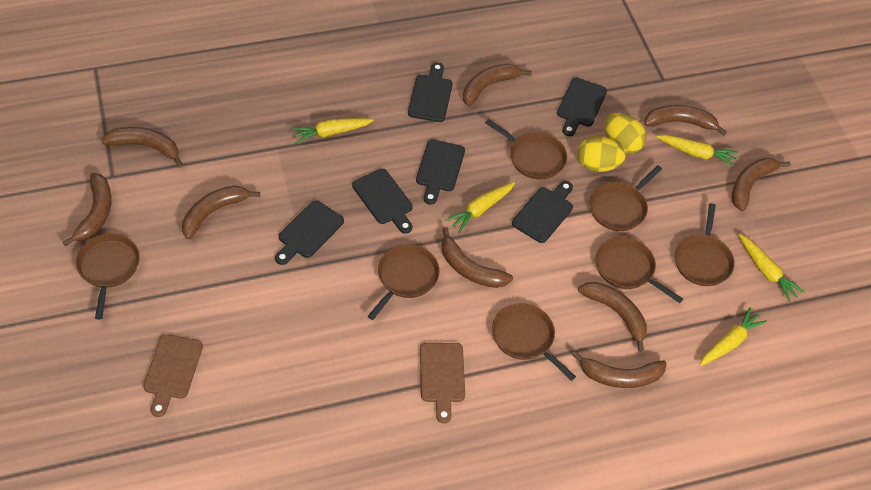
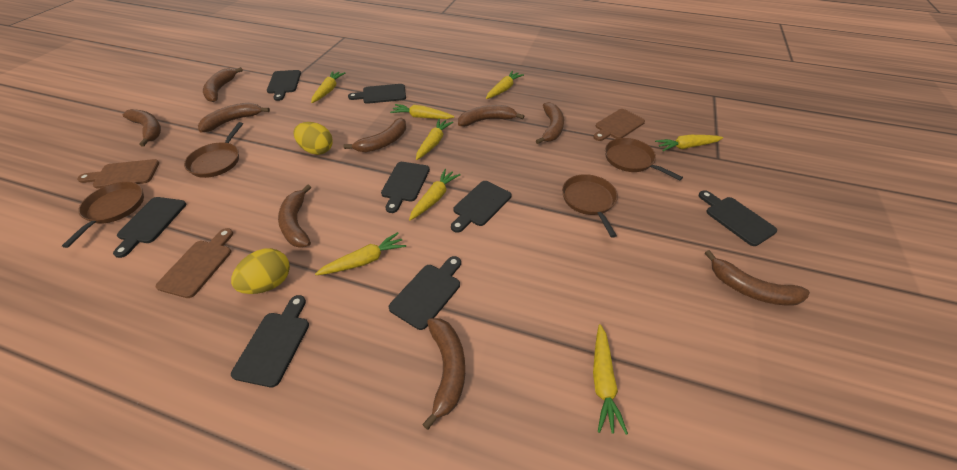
black cutting board: [275,200,344,265] [352,169,413,234] [408,63,453,122] [416,139,465,205] [512,181,573,243] [557,78,607,136] = 6 -> [113,197,186,258] [231,295,309,387] [267,70,301,101] [348,84,406,104] [381,162,430,213] [389,256,461,330] [451,181,511,233] [699,190,777,246] = 8
brown cutting board: [143,334,203,417] [420,343,465,423] = 2 -> [77,159,159,188] [155,228,233,298] [593,109,645,141] = 3
brown pan: [76,234,140,319] [368,245,440,320] [485,119,567,180] [492,303,576,381] [589,165,662,231] [595,237,683,303] [675,203,735,286] = 7 -> [62,182,144,248] [184,122,243,178] [562,174,618,238] [605,138,683,181] = 4
yellow carrot: [291,118,374,144] [445,182,515,233] [656,135,737,167] [700,307,767,366] [738,234,804,302] = 5 -> [311,71,345,103] [315,232,406,275] [390,104,454,119] [409,169,460,220] [416,119,453,160] [486,71,524,99] [593,324,628,435] [655,135,723,151] = 8

